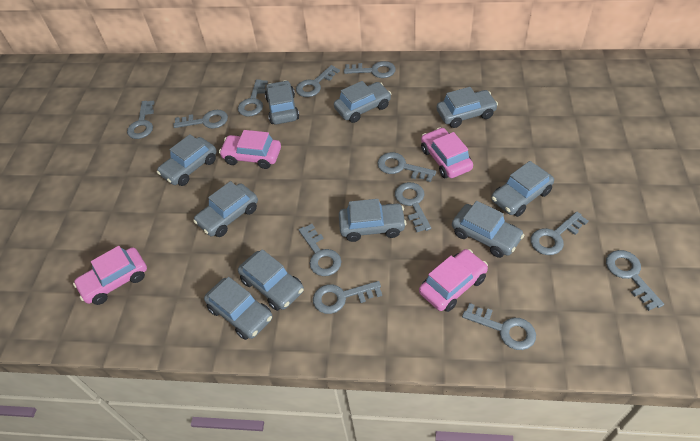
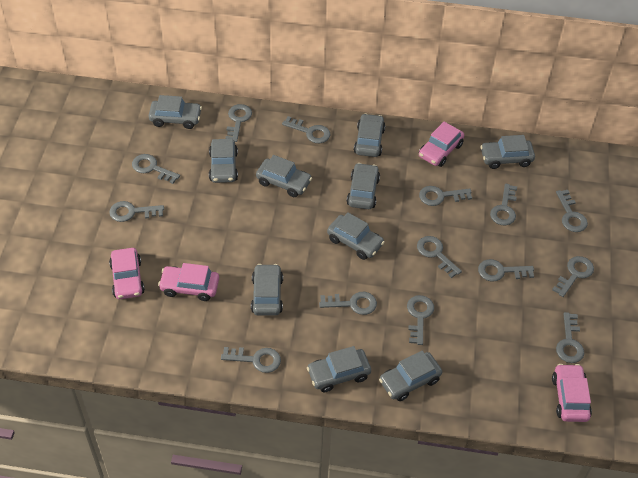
grey key: [127,101,154,139] [173,110,228,129] [238,79,268,117] [296,65,340,97] [299,224,342,276] [313,281,382,314] [344,61,396,78] [377,152,436,182] [395,182,431,232] [462,303,536,350] [531,211,588,255] [606,250,664,311] = 12 -> [109,201,164,222] [132,154,180,184] [221,347,281,373] [225,104,252,142] [282,116,331,143] [319,292,377,315] [407,295,434,345] [417,236,462,278] [419,186,472,206] [478,259,534,282] [490,184,517,225] [552,256,594,297] [556,190,588,232] [556,312,584,363] = 14

